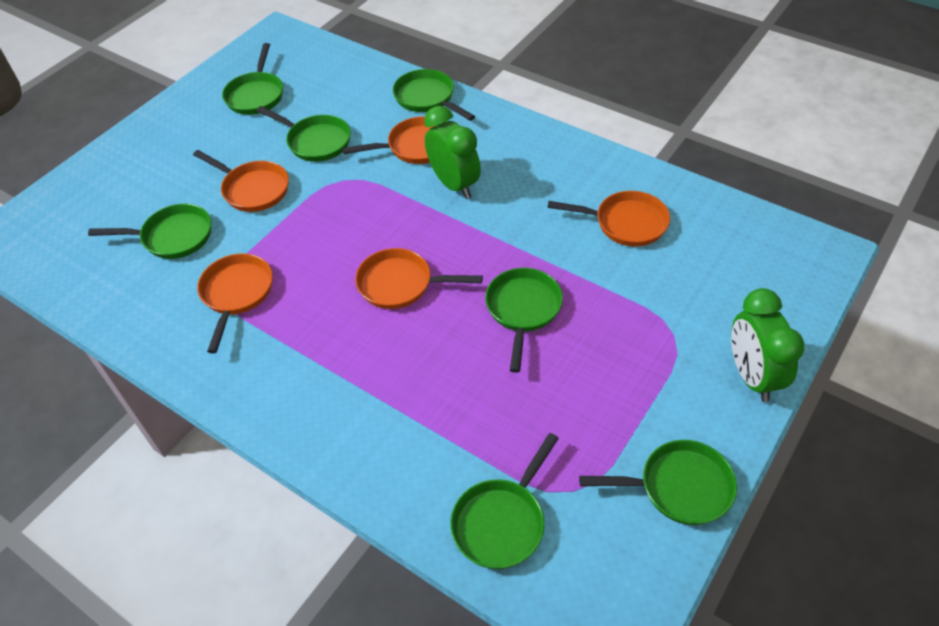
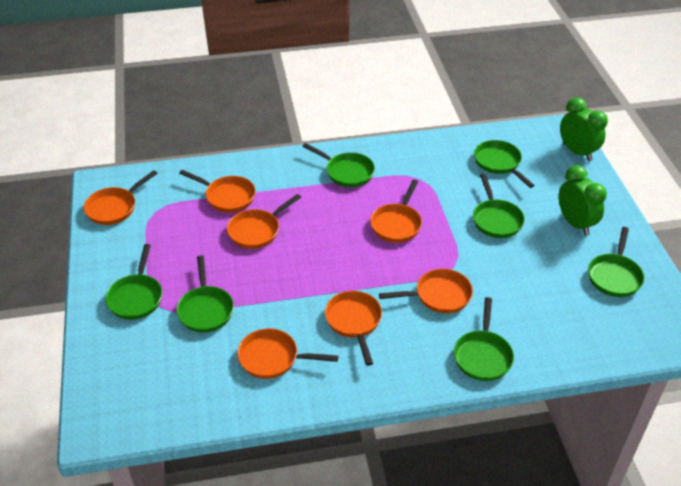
orange pan: [193,150,289,212] [197,253,273,353] [343,116,436,164] [355,248,483,309] [547,191,670,247] = 5 -> [84,170,157,225] [179,170,256,212] [227,194,301,249] [237,328,338,379] [325,291,382,366] [370,180,422,243] [379,269,473,313] = 7

